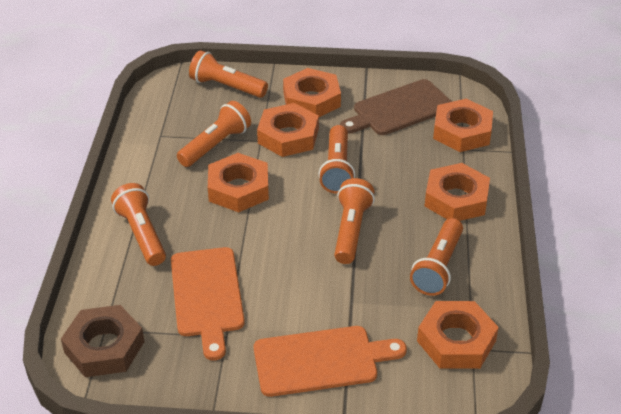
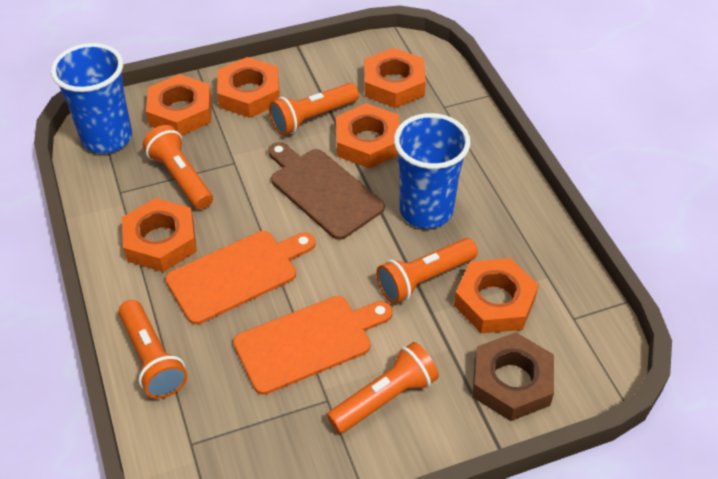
blue cup: none = 0 -> [51,43,132,154] [394,113,471,228] = 2
orange flashlight: [111,183,166,266] [177,101,251,167] [189,50,268,98] [318,125,355,194] [334,178,375,264] [410,218,463,296] = 6 -> [118,300,188,399] [143,125,213,210] [269,83,359,135] [327,342,439,434] [376,238,478,304] = 5

